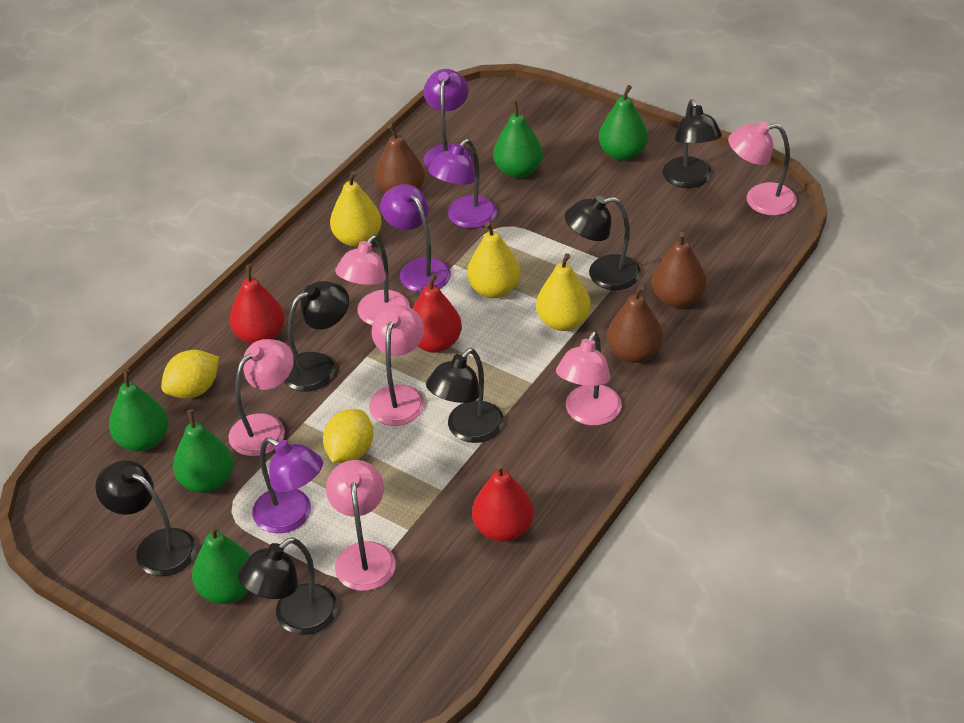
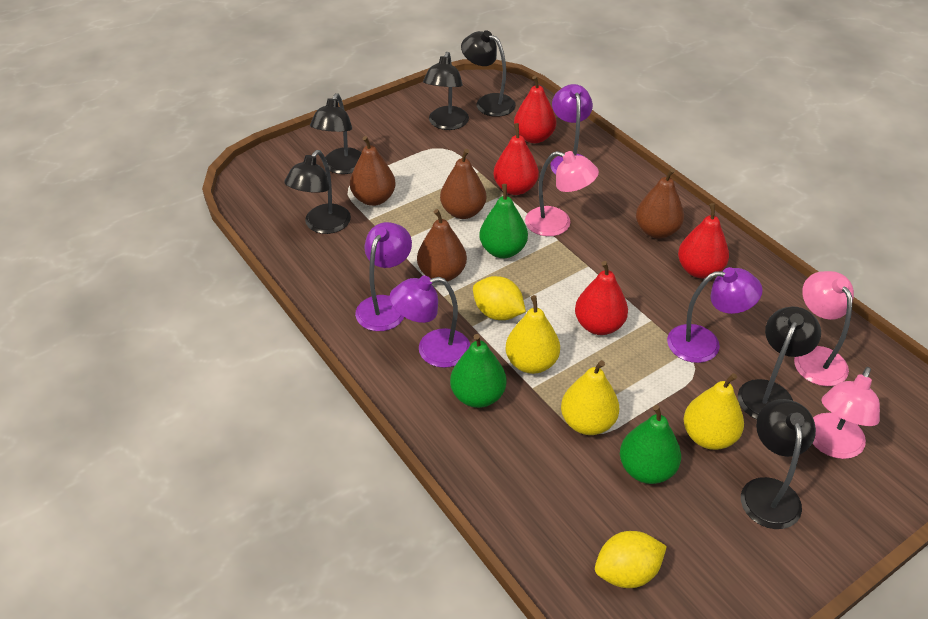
brown pear: [375,124,425,194] [607,285,663,363] [652,232,707,308] = 3 -> [350,136,396,206] [417,209,467,282] [440,149,486,219] [636,168,684,239] = 4
green pear: [109,369,168,451] [173,410,233,493] [192,524,250,604] [493,101,543,178] [599,85,648,161] = 5 -> [450,334,506,408] [479,184,528,258] [620,405,681,484] = 3
pink lamp: [228,339,294,456] [326,460,396,591] [335,235,410,326] [369,306,425,426] [556,331,622,426] [728,121,797,215] = 6 -> [525,151,599,236] [794,271,854,386] [812,367,880,459] = 3
red pear: [230,265,285,344] [413,273,462,353] [472,464,534,542] = 3 -> [493,123,539,195] [514,75,556,143] [575,261,628,335] [678,203,729,278] = 4

